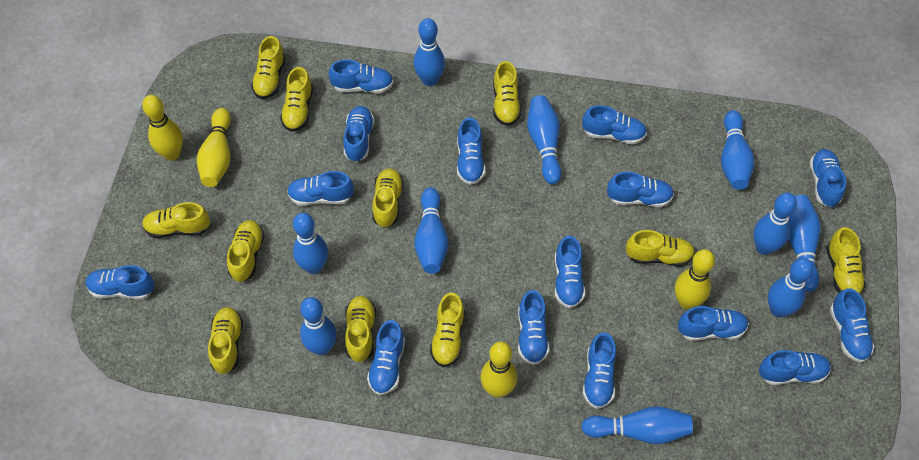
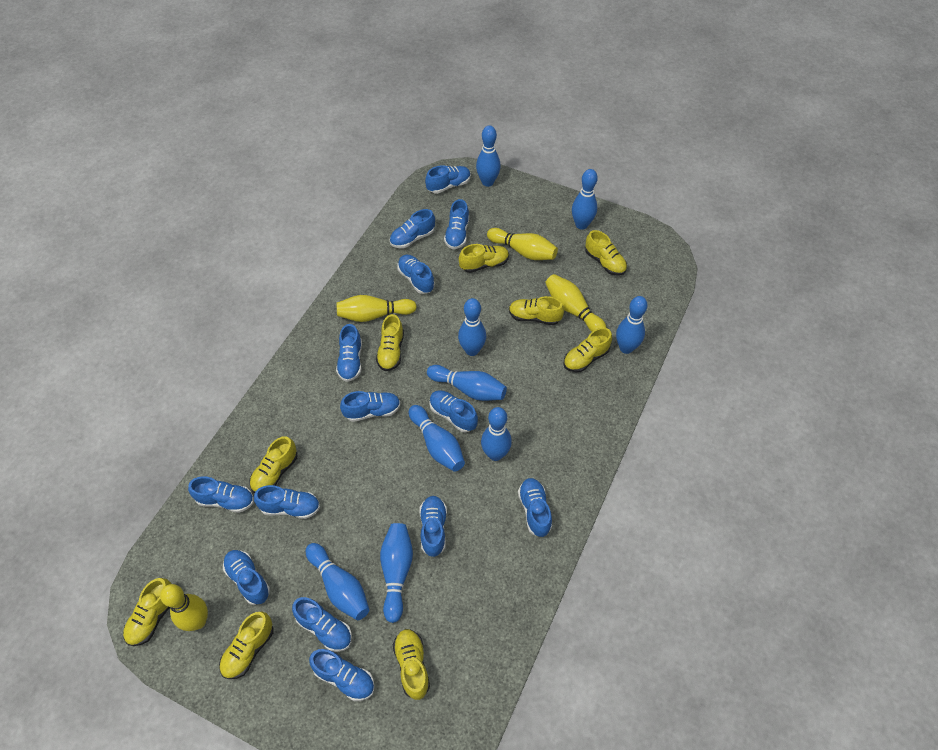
blue bowling pin: [293,213,328,274] [300,297,337,355] [413,18,445,86] [414,187,449,274] [527,95,562,184] [581,406,693,444] [721,110,755,190] [753,193,797,255] [768,258,814,318] [788,195,821,292] = 10 -> [306,543,369,620] [380,523,413,623] [409,405,465,472] [427,365,507,401] [458,298,486,356] [476,125,501,187] [481,407,512,461] [572,169,598,230] [616,296,648,354] = 9
blue shoe: [86,265,155,299] [287,171,354,206] [328,59,393,93] [343,106,374,162] [367,320,405,395] [457,117,485,185] [518,290,549,365] [555,236,585,308] [582,105,647,144] [583,332,616,409] [607,172,674,207] [678,306,749,341] [759,350,831,385] [809,149,846,207] [830,288,874,363] = 15 -> [188,476,254,513] [223,550,270,605] [254,485,320,519] [292,597,352,652] [309,649,374,701] [336,324,362,382] [340,391,401,422] [389,209,435,248] [397,255,435,294] [419,496,447,557] [425,165,471,194] [429,390,478,432] [444,199,469,249] [518,478,552,537] = 14
yellow shoe: [142,202,210,238] [208,307,243,374] [227,220,265,282] [251,36,286,99] [280,67,313,132] [345,296,376,362] [372,168,404,228] [430,292,465,367] [493,61,521,126] [626,230,695,267] [826,227,866,294] = 11 -> [123,578,172,646] [219,612,274,679] [249,436,297,493] [376,314,404,371] [393,629,430,700] [459,244,509,273] [509,296,564,325] [563,328,612,372] [585,230,627,276] = 9

